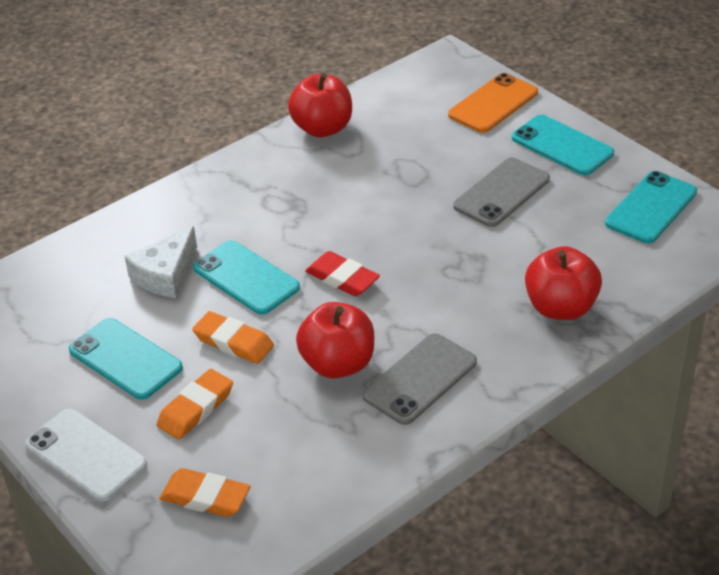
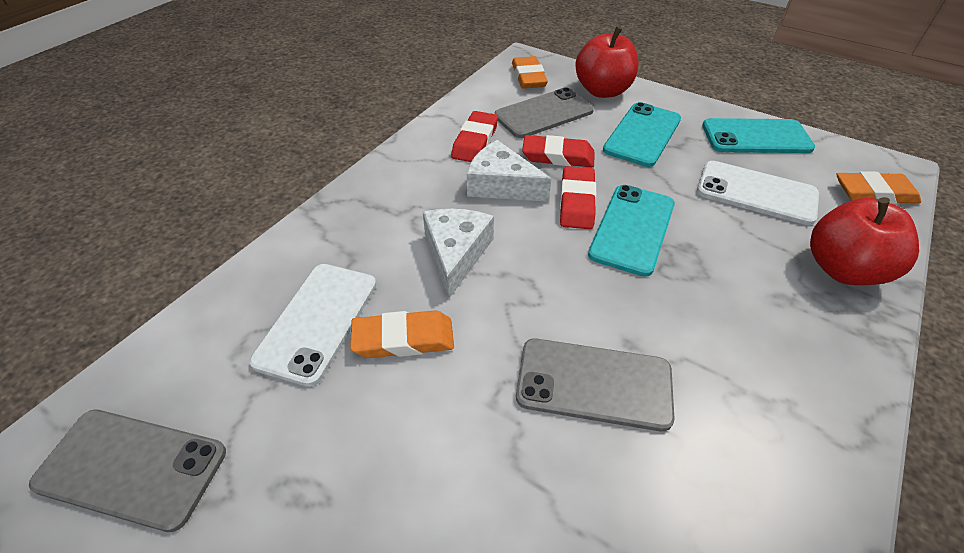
grey phone: [363,334,477,425] [453,157,550,227] = 2 -> [29,409,226,532] [494,87,594,138] [516,338,675,432] = 3
orange phone: [448,73,538,133] = 1 -> none = 0
red apple: [288,73,352,137] [296,302,374,379] [525,246,602,320] = 3 -> [575,27,639,98] [810,197,919,285] = 2
red eraser: [305,251,380,296] = 1 -> [451,111,498,162] [522,135,595,167] [560,166,596,229] = 3
turquoise phone: [69,318,183,400] [193,240,300,315] [512,115,614,175] [605,171,697,244] = 4 -> [588,185,675,277] [603,102,681,167] [702,118,815,153] = 3
white cheese: [124,226,197,298] = 1 -> [423,209,494,298] [467,140,551,202] = 2
white phone: [25,408,147,502] = 1 -> [250,264,376,387] [697,161,819,225] = 2

